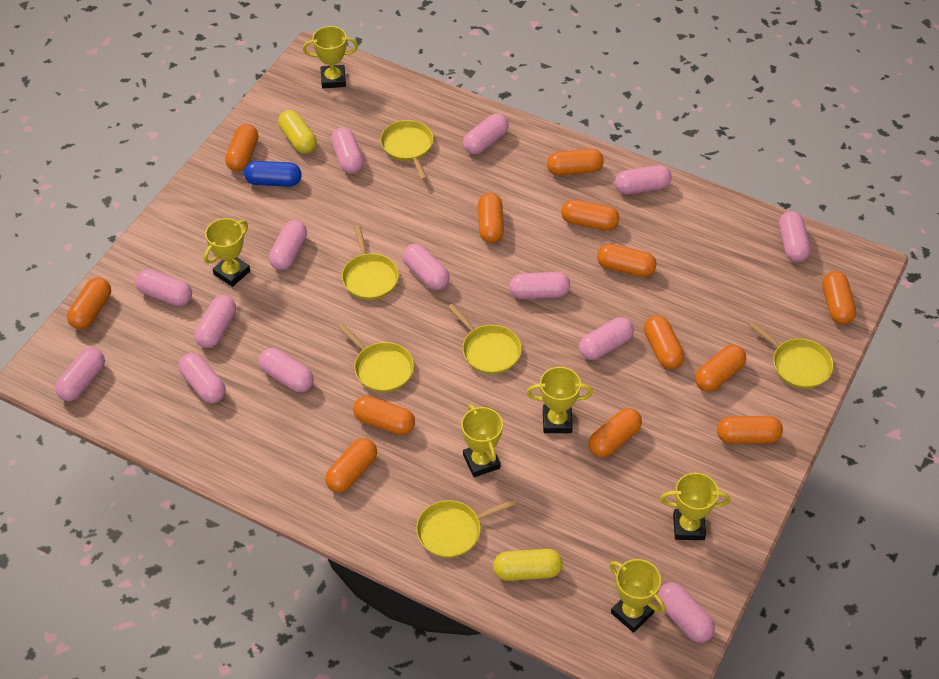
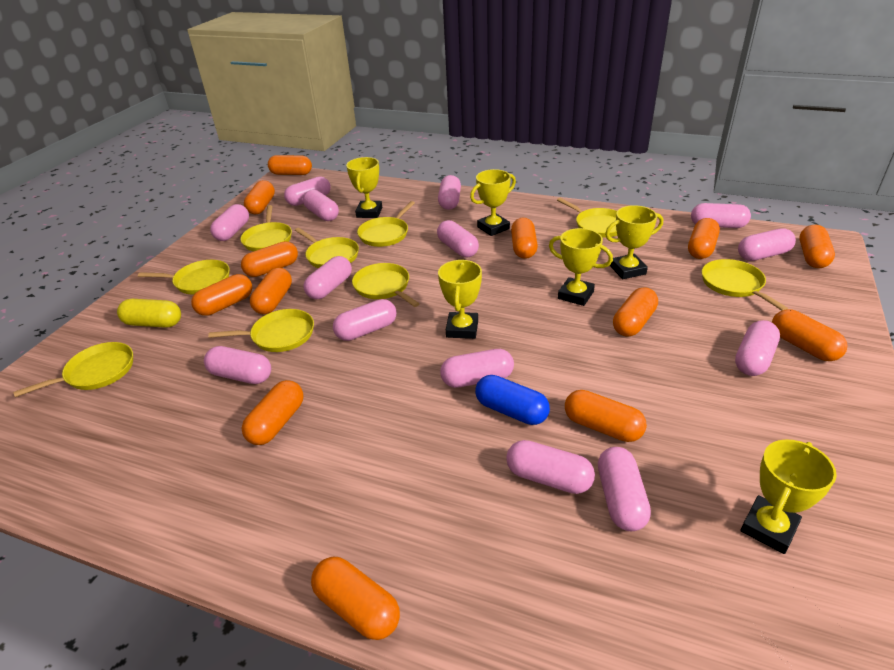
yellow capsule: [278,110,317,154] [493,549,563,581] = 2 -> [117,299,181,328] = 1
yellow pan: [338,323,414,392] [342,225,399,300] [380,120,433,180] [416,499,516,558] [448,304,522,374] [749,321,834,389] = 6 -> [13,342,133,397] [138,260,230,294] [208,309,314,352] [240,205,292,252] [295,228,359,268] [352,263,419,307] [357,201,415,247] [557,198,617,238] [702,259,788,311] = 9

